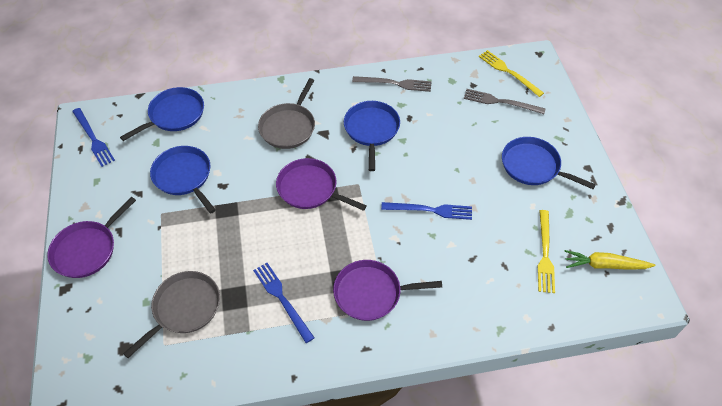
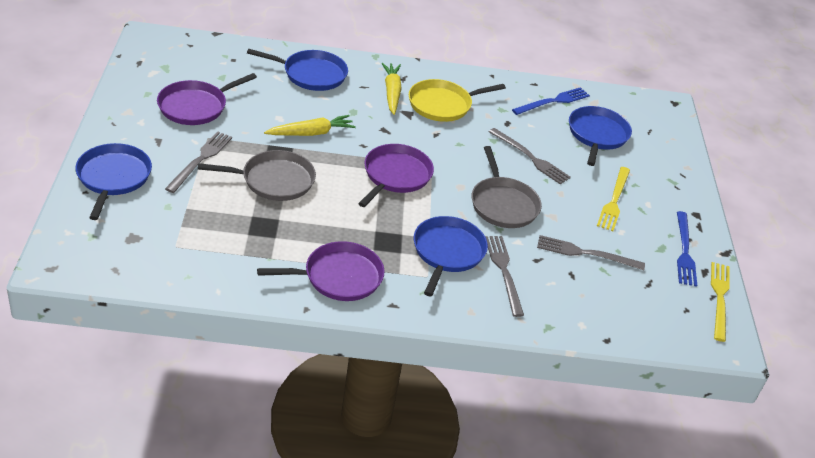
blue fork: [72,108,115,167] [253,263,315,343] [381,202,472,220] = 3 -> [512,87,590,115] [677,211,697,287] = 2
grey fork: [352,76,432,92] [464,89,546,114] = 2 -> [165,131,232,193] [485,236,524,317] [489,128,571,184] [537,235,645,270] = 4
yellow carrot: [564,250,656,270] = 1 -> [264,115,356,136] [381,63,402,115] = 2
yellow pan: none = 0 -> [409,79,506,122] = 1

